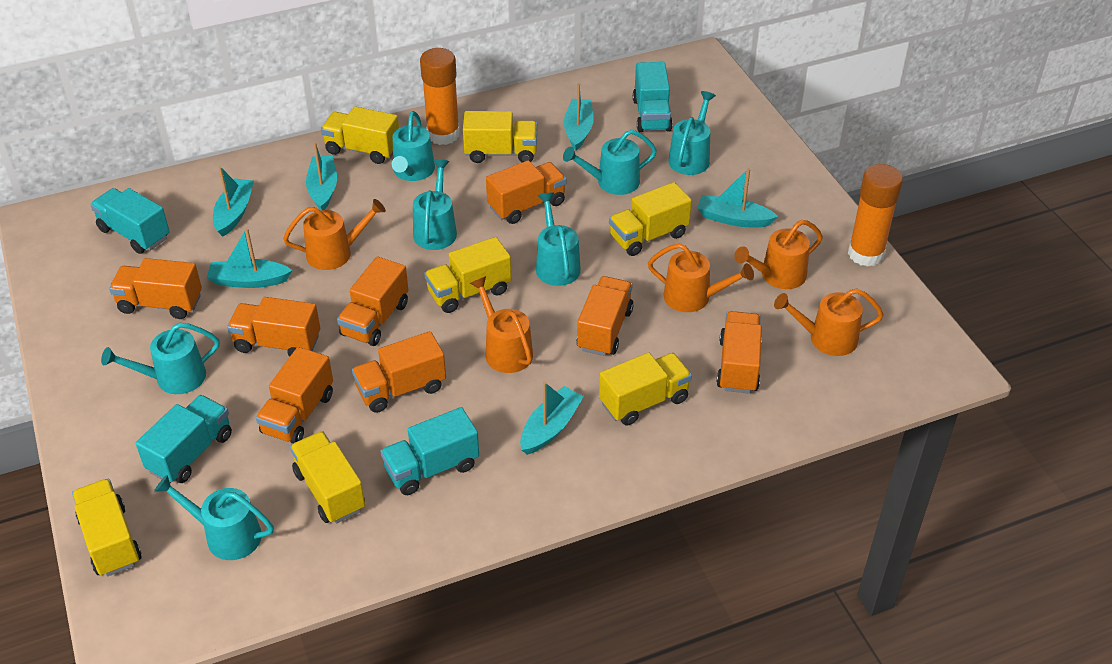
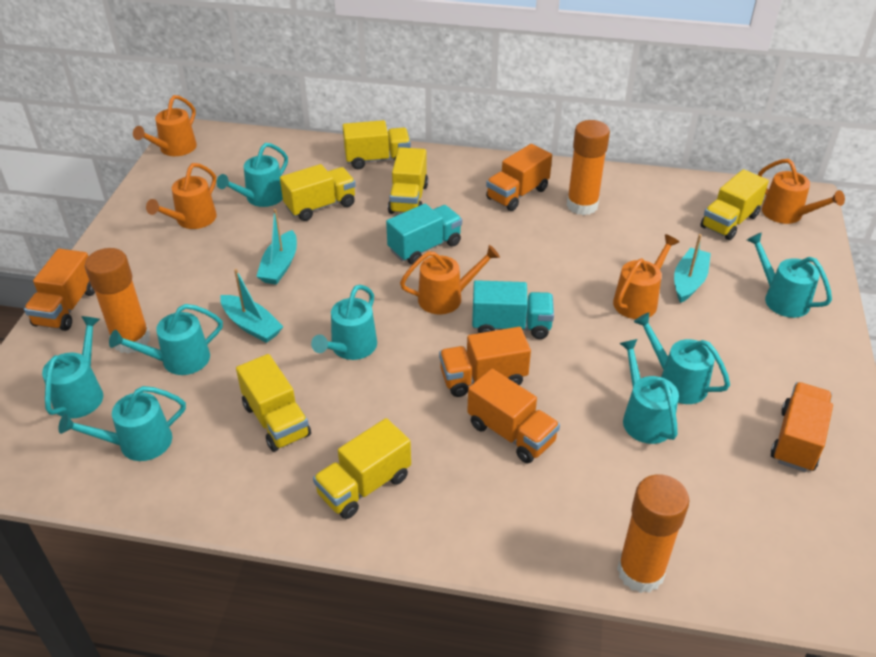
orange glue stick: [420,48,460,145] [848,164,903,267] = 2 -> [85,248,150,354] [567,120,610,215] [617,474,689,593] = 3
orange truck: [109,258,202,319] [227,297,320,357] [256,347,333,444] [337,256,408,346] [352,331,446,413] [486,160,566,224] [576,276,634,356] [716,311,762,393] = 8 -> [24,249,95,331] [439,327,531,397] [467,369,560,463] [486,144,552,211] [771,382,833,472] = 5
turquoise boat: [207,228,293,288] [213,166,254,237] [306,142,337,210] [520,382,584,455] [564,83,594,151] [697,168,778,227] = 6 -> [220,269,284,343] [256,209,297,285] [674,234,711,303] = 3
turquoise truck: [90,188,170,254] [136,395,232,483] [380,407,479,495] [633,62,673,132] = 4 -> [386,204,462,265] [472,280,554,339] = 2
turquoise watering can: [101,323,219,394] [154,475,274,560] [392,111,435,181] [413,159,457,250] [536,193,581,286] [563,129,657,195] [668,91,716,175] = 7 -> [42,316,103,419] [58,386,186,461] [109,304,223,375] [216,143,288,207] [311,285,377,360] [620,339,679,444] [634,312,730,404] [747,232,832,318] = 8
yellow truck: [72,479,142,577] [290,431,365,523] [321,106,399,164] [424,237,511,313] [463,111,537,163] [599,353,692,426] [609,182,692,256] = 7 -> [236,354,311,452] [280,164,356,221] [313,418,411,519] [343,120,411,169] [388,147,428,214] [700,169,769,240] = 6

